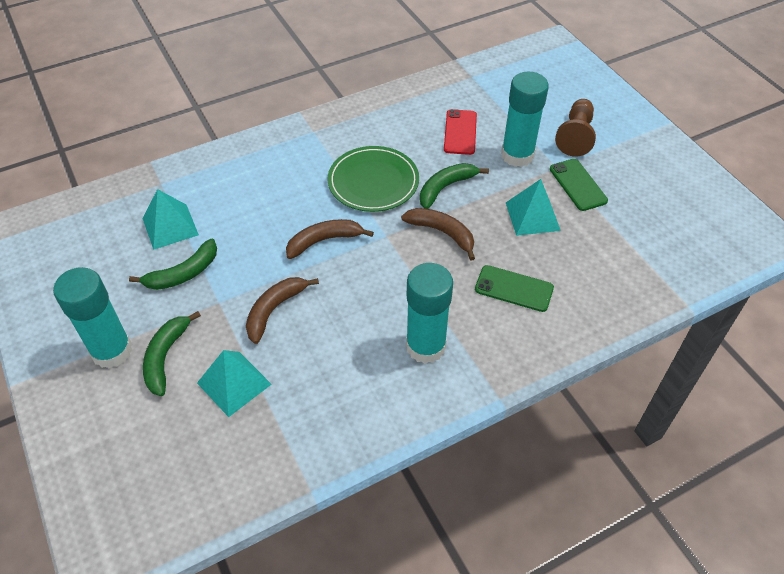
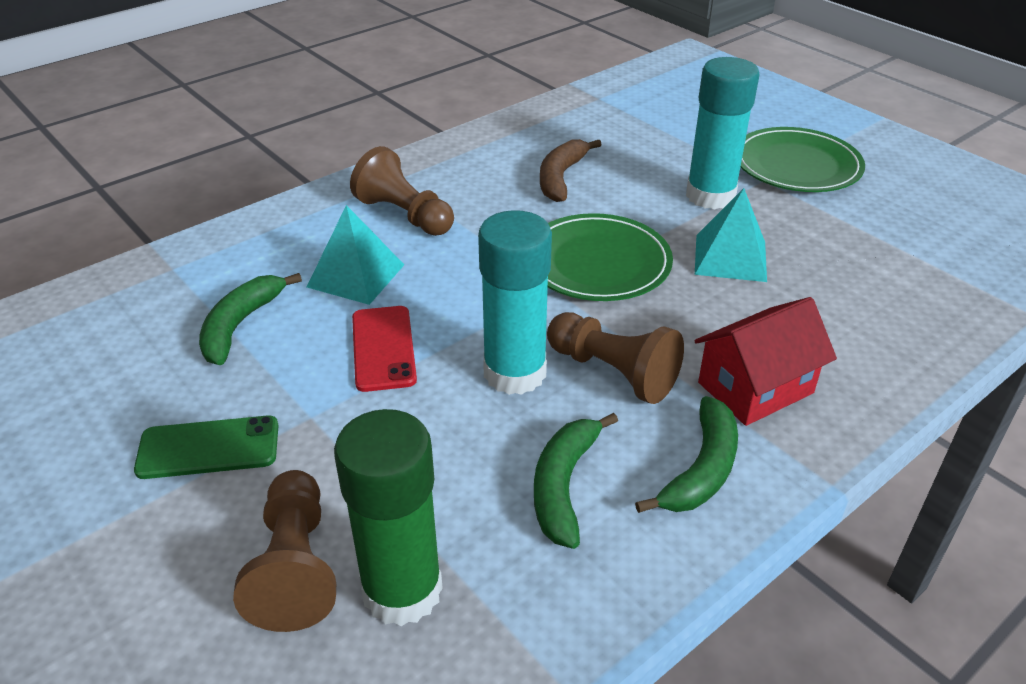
brown banana: [246,277,319,344] [286,219,374,259] [401,208,475,260] = 3 -> [540,139,602,202] = 1
brown pawn: [555,99,596,157] = 1 -> [233,470,336,632] [350,146,454,236] [547,312,684,404] = 3
green glue stick: none = 0 -> [334,409,443,626] = 1
green phone: [475,265,554,312] [550,159,608,211] = 2 -> [134,416,279,479] = 1
green plate: [328,146,419,212] = 1 -> [548,213,673,301] [741,127,865,192] = 2
red house: none = 0 -> [695,297,837,426] = 1
turquoise glue stick: [53,267,132,368] [406,263,453,364] [501,72,549,167] = 3 -> [478,210,552,395] [686,57,760,210] = 2
turquoise pyramid: [142,189,199,250] [197,350,272,417] [506,179,561,236] = 3 -> [307,205,404,305] [695,188,767,282] = 2

